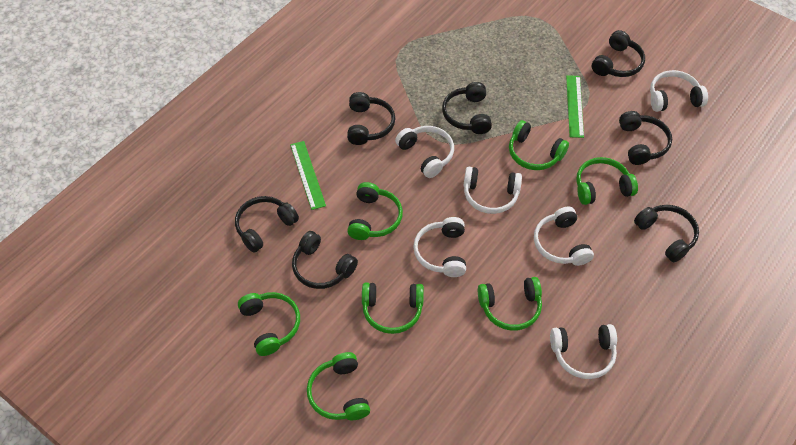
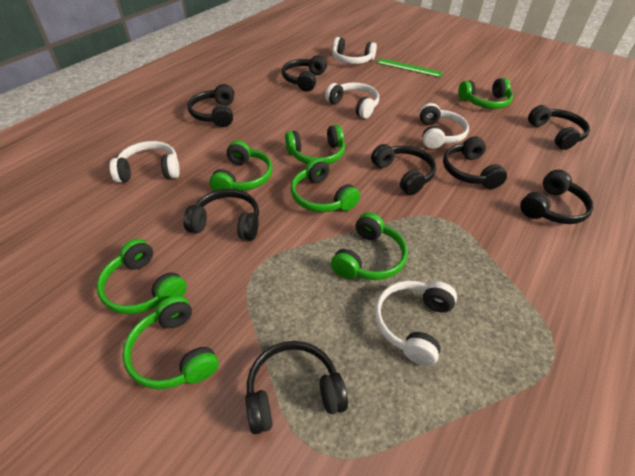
black headphones: [235,196,299,253] [292,231,358,289] [347,92,395,145] [442,82,492,134] [592,30,645,77] [619,111,672,165] [634,205,699,263] = 7 -> [183,189,259,241] [188,84,234,127] [245,341,348,434] [282,55,327,92] [371,144,436,195] [443,136,507,189] [520,170,594,224] [528,105,590,150] = 8
green ruler: [290,141,326,210] [566,75,584,138] = 2 -> [377,58,443,77] = 1
white headphones: [395,126,454,178] [413,217,466,277] [464,167,522,214] [534,207,594,266] [550,324,617,379] [650,70,708,112] = 6 -> [110,141,180,183] [325,82,379,119] [332,37,377,64] [375,281,457,366] [419,103,469,149] = 5

